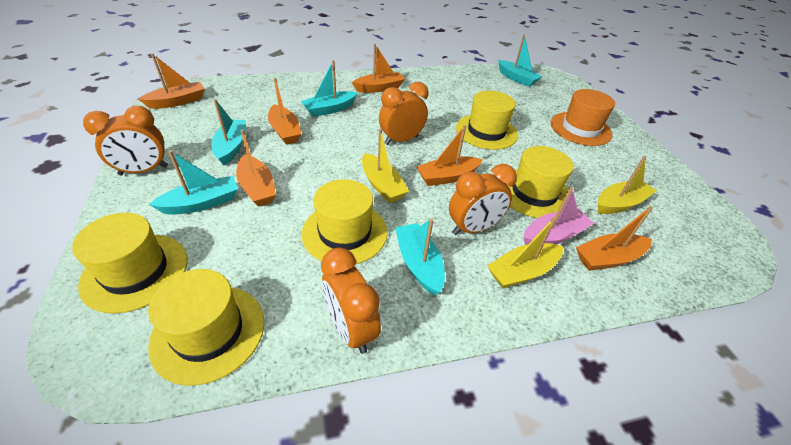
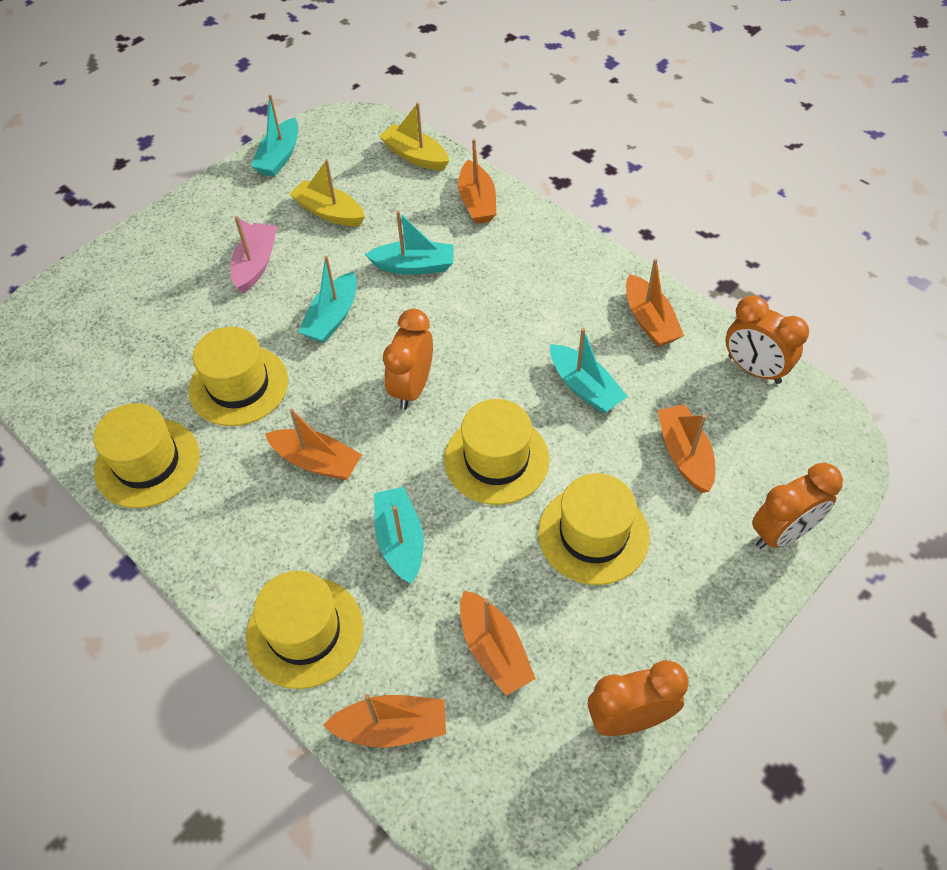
orange hat: [551,89,615,146] = 1 -> none = 0
yellow boat: [362,129,409,203] [488,217,563,288] [597,156,656,214] = 3 -> [290,159,365,226] [379,102,449,170] = 2

